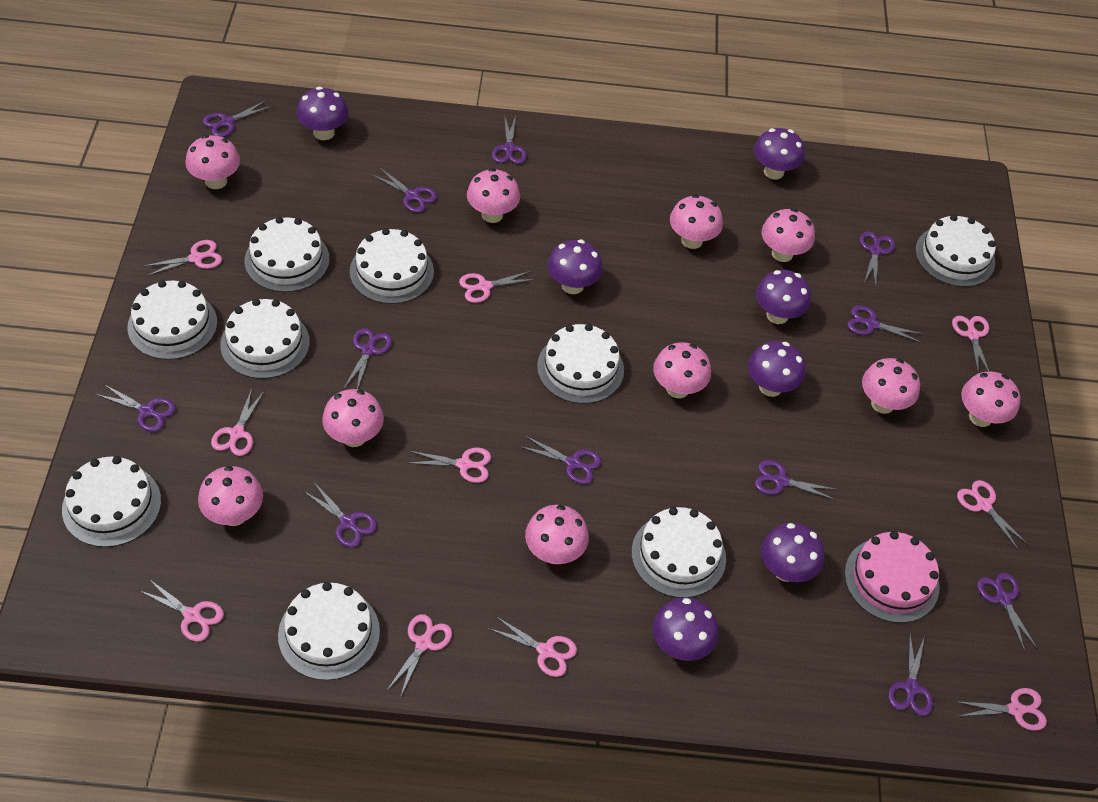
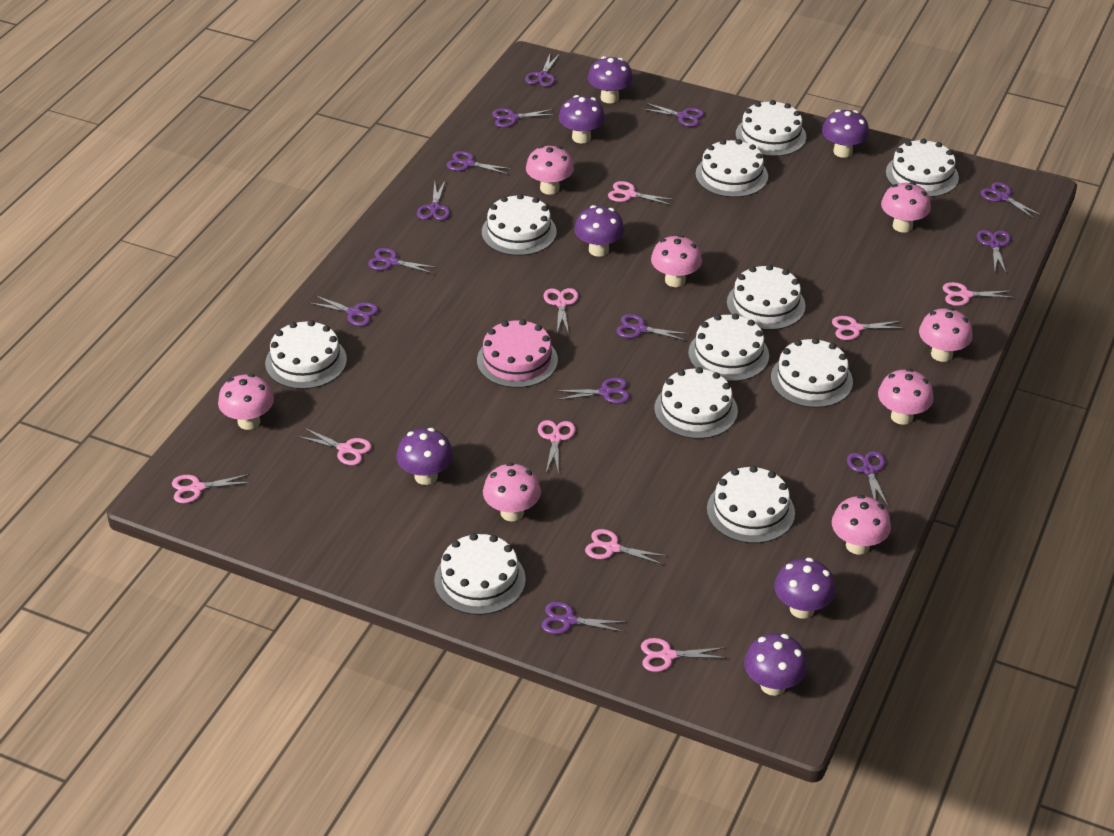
pink mushroom: [186,135,240,189] [198,466,263,526] [322,389,384,447] [467,168,520,223] [525,505,589,564] [653,342,711,398] [670,195,723,249] [762,209,815,262] [862,358,920,414] [961,371,1020,427] = 10 -> [218,374,274,430] [483,463,541,521] [526,146,574,195] [651,235,702,287] [832,495,891,555] [878,369,934,425] [881,182,931,233] [919,308,973,362] = 8
pink scissors: [139,579,224,642] [144,240,222,276] [211,389,265,456] [387,614,452,695] [409,448,491,483] [459,271,536,303] [488,616,577,677] [952,316,989,373] [955,688,1047,731] [957,480,1028,549] = 10 -> [172,474,251,503] [297,428,372,465] [538,420,576,474] [543,288,579,334] [585,529,667,565] [608,181,675,205] [641,638,727,672] [832,316,904,340] [942,282,1015,306] = 9
purple scissors: [95,384,176,432] [203,100,272,137] [303,484,377,547] [344,328,392,389] [371,167,437,213] [492,115,527,164] [519,436,601,484] [755,460,837,500] [847,305,923,343] [860,231,895,286] [888,635,933,716] [977,573,1038,651] = 12 -> [309,295,379,326] [368,248,438,274] [417,181,450,220] [447,151,512,175] [492,108,556,128] [525,54,560,87] [541,602,627,634] [555,378,630,404] [616,314,689,341] [642,103,705,127] [847,451,889,507] [977,230,1011,273] [980,182,1042,219] = 13
white cake: [62,456,161,547] [128,280,217,360] [220,299,310,379] [245,217,330,292] [278,582,380,680] [350,228,434,304] [537,324,624,404] [631,507,726,598] [915,215,996,287] = 9 -> [265,320,347,389] [434,533,526,615] [482,194,557,256] [654,367,738,439] [688,313,769,382] [695,139,768,197] [707,466,795,543] [727,264,805,330] [736,100,806,157] [771,338,853,408] [886,138,959,197] = 11

